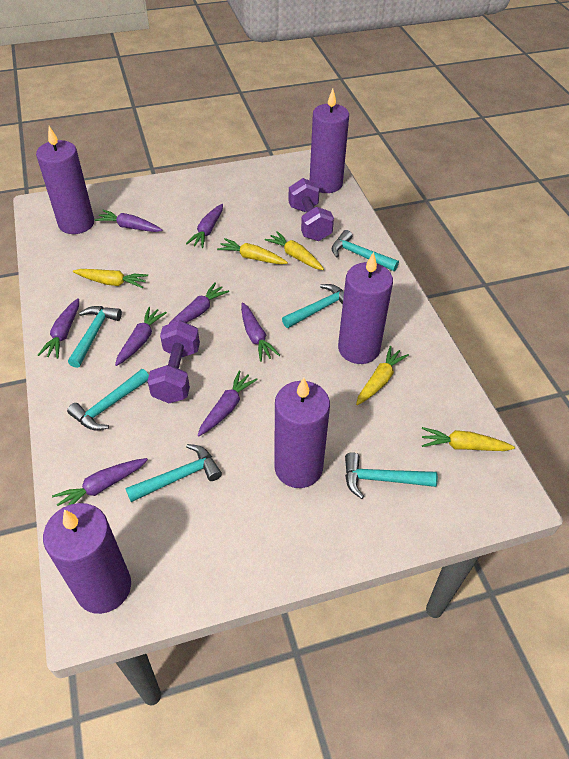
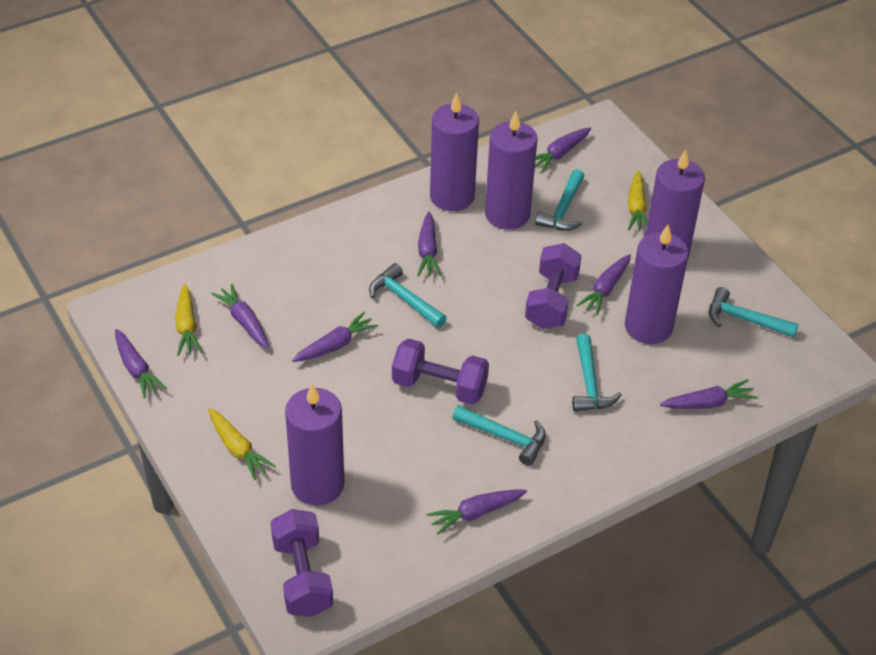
purple dumbbell: [148,320,200,403] [288,178,334,241] = 2 -> [271,509,333,617] [392,338,489,405] [525,243,582,329] = 3
turquoise hammer: [67,369,149,431] [68,306,122,368] [125,444,222,502] [282,284,344,328] [332,230,399,271] [345,452,438,499] = 6 -> [369,263,447,328] [452,405,546,466] [535,169,584,231] [572,334,622,411] [709,287,799,338] = 5
yellow carrot: [73,269,148,288] [217,238,288,264] [265,231,324,270] [356,346,409,405] [422,427,515,451] = 5 -> [175,284,202,356] [208,408,276,480] [628,170,648,231] = 3

